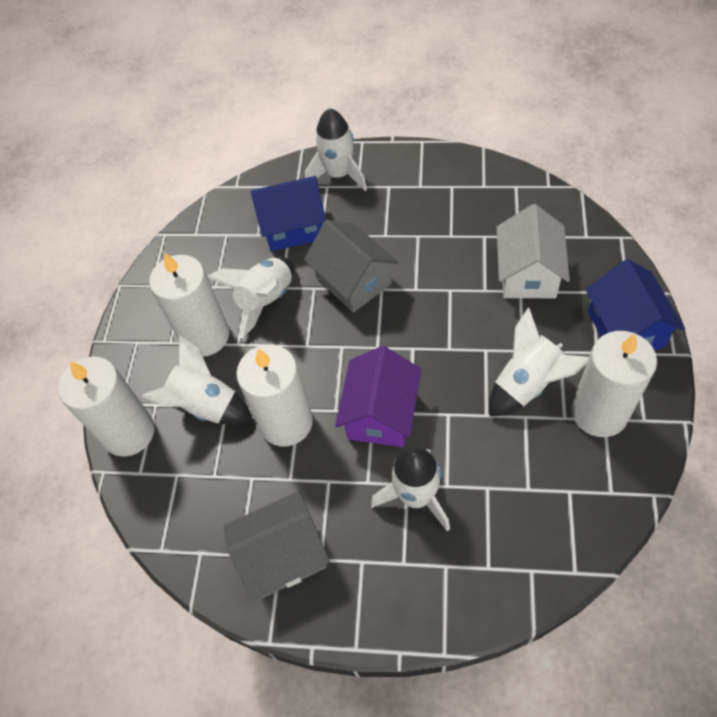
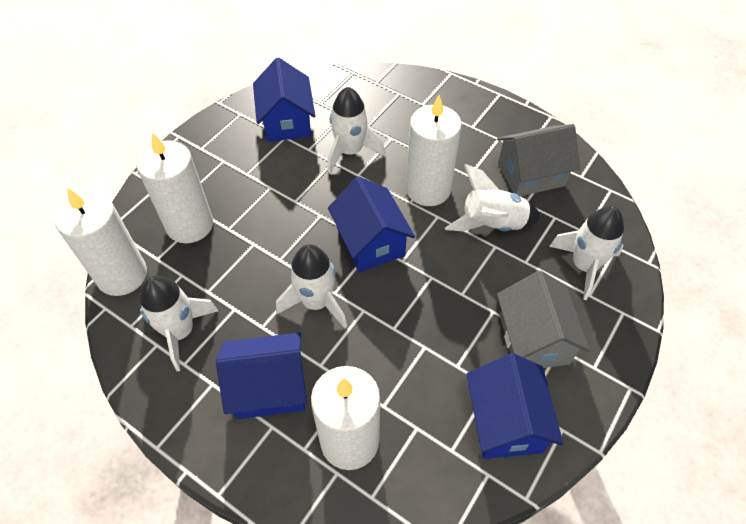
blue house: [251,176,326,251] [586,259,685,350] = 2 -> [216,332,307,419] [253,57,315,142] [328,176,415,272] [467,353,563,459] = 4
purple house: [335,346,421,447] = 1 -> none = 0
white house: [497,204,570,298] = 1 -> none = 0

